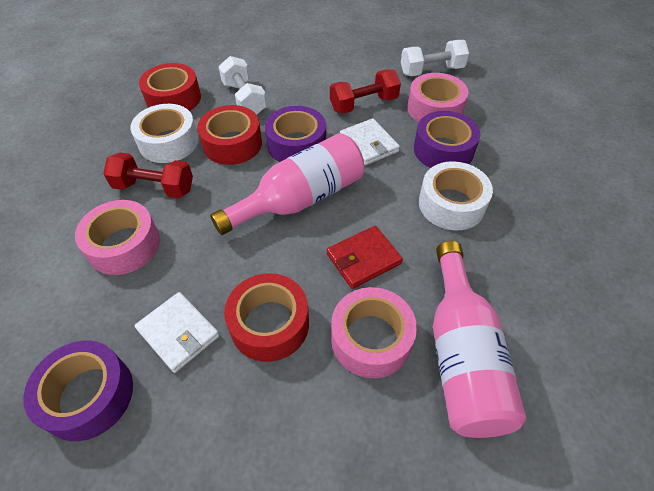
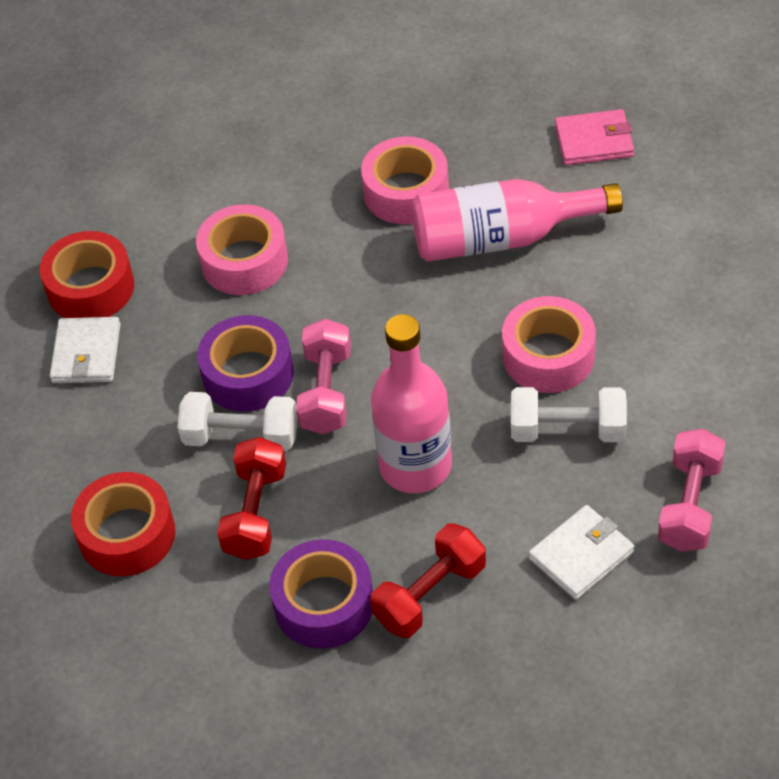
pink dumbbell: none = 0 -> [296,319,351,434] [658,429,726,552] = 2
pink wallet: none = 0 -> [555,109,634,165] = 1
purple tape: [23,341,133,441] [265,106,326,162] [414,111,480,168] = 3 -> [197,315,294,412] [269,539,373,649] = 2
red tape: [139,63,201,111] [197,105,262,165] [224,273,309,362] = 3 -> [40,231,134,318] [71,472,175,576] = 2
red wallet: [327,226,403,289] = 1 -> none = 0
white tape: [130,104,199,163] [419,161,493,230] = 2 -> none = 0

